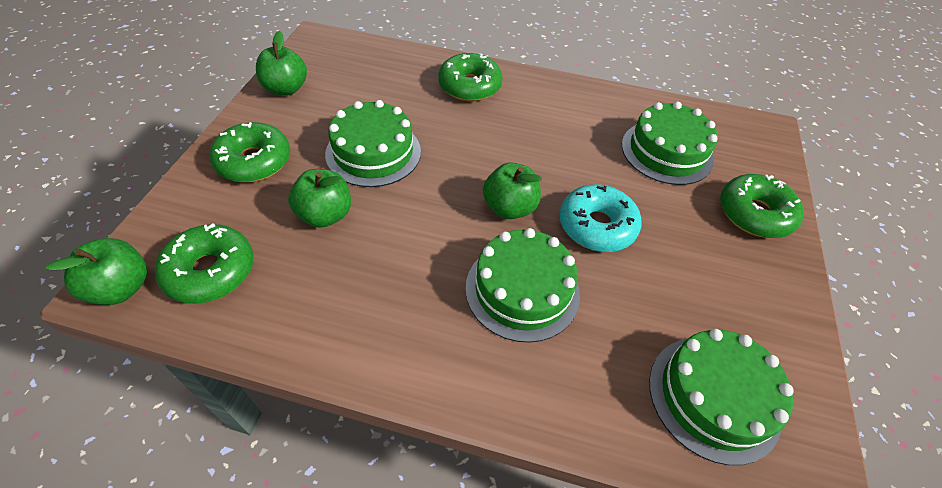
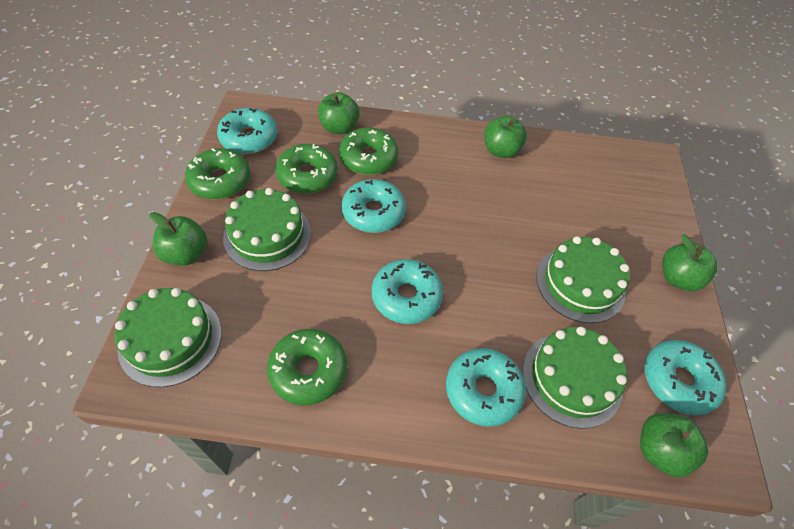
green apple: [46,238,147,305] [256,31,307,96] [288,169,351,228] [483,162,542,219] = 4 -> [149,212,207,266] [318,92,360,134] [484,116,527,158] [640,413,708,477] [662,234,717,291] = 5
turquoise donut: [560,185,642,252] = 1 -> [217,108,277,154] [341,179,406,233] [372,259,443,324] [446,348,526,427] [645,340,727,415] = 5

